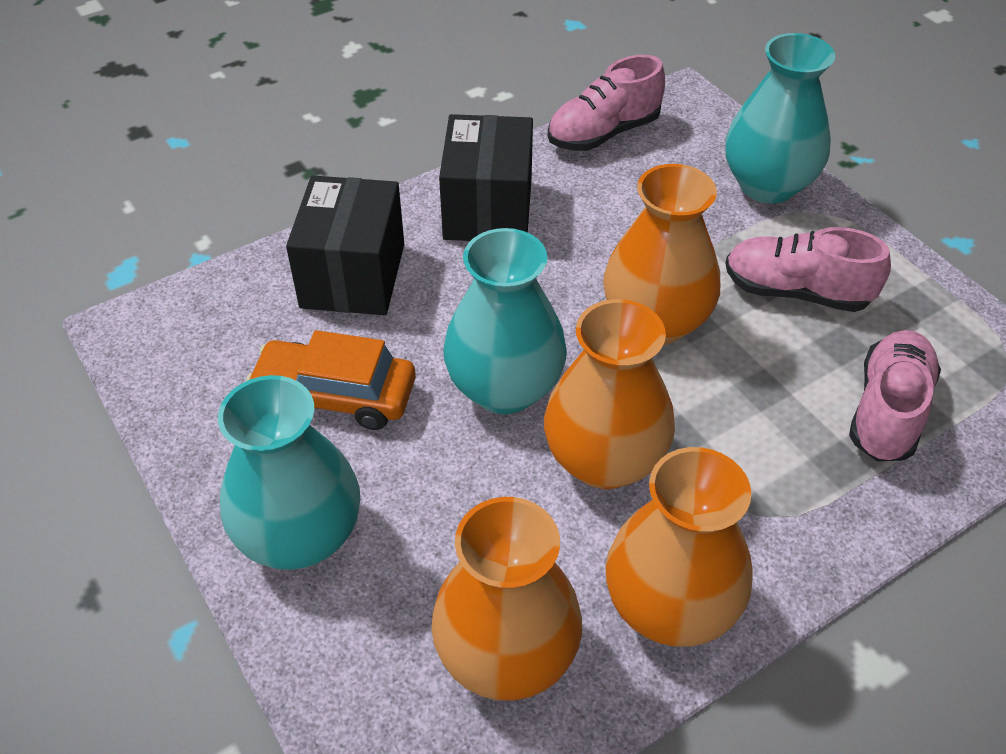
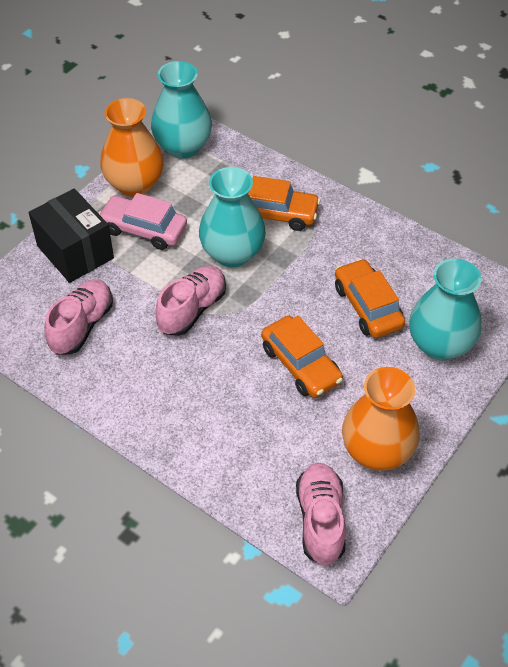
black box: [286,176,404,315] [439,114,533,241] = 2 -> [29,188,114,283] = 1
orange car: [246,330,416,430] = 1 -> [248,176,320,231] [261,316,343,398] [335,259,405,338] = 3
orange vase: [431,497,582,701] [544,299,675,489] [603,164,720,345] [605,447,753,647] = 4 -> [100,98,164,197] [342,367,420,471] = 2
pink car: none = 0 -> [98,193,187,250] = 1

